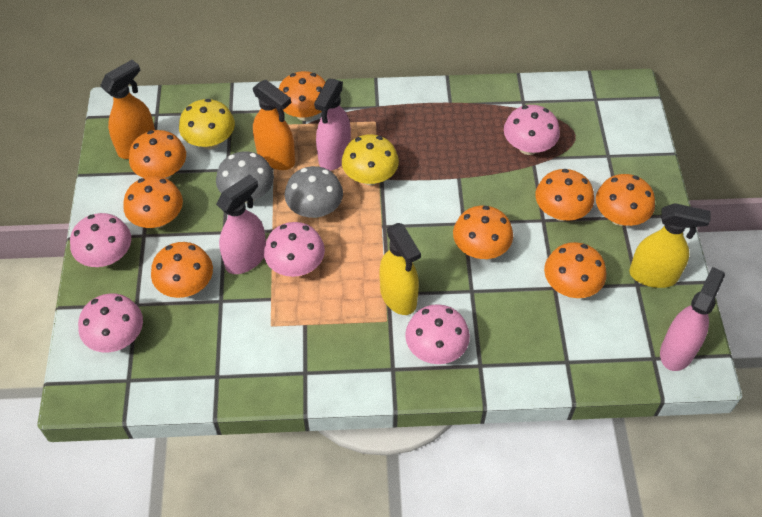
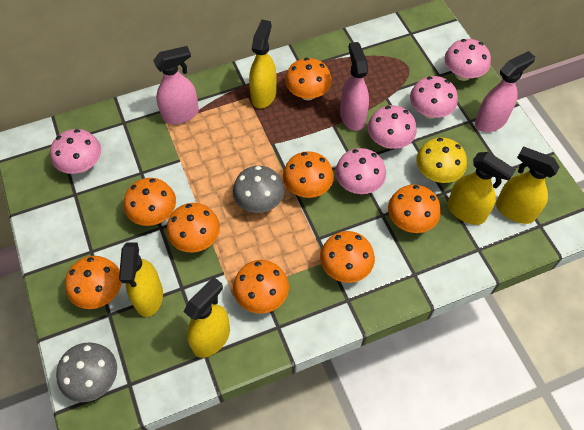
orange spray bottle: [100,60,155,159] [253,80,295,170] = 2 -> none = 0
yellow mushroom: [179,99,235,149] [342,134,399,185] = 2 -> [416,138,467,183] = 1
yellow spray bottle: [379,223,421,315] [629,203,710,288] = 2 -> [119,242,163,317] [184,277,230,358] [249,20,277,108] [448,152,516,225] [496,147,559,224] = 5

